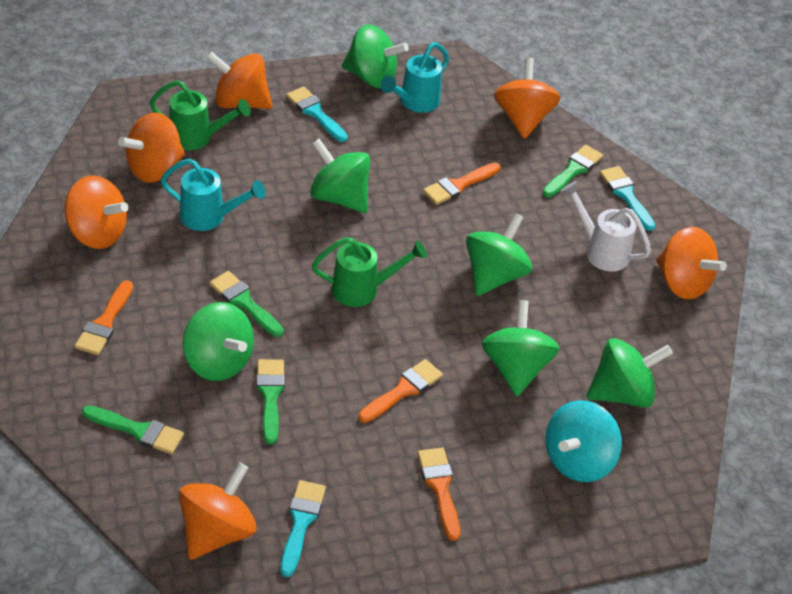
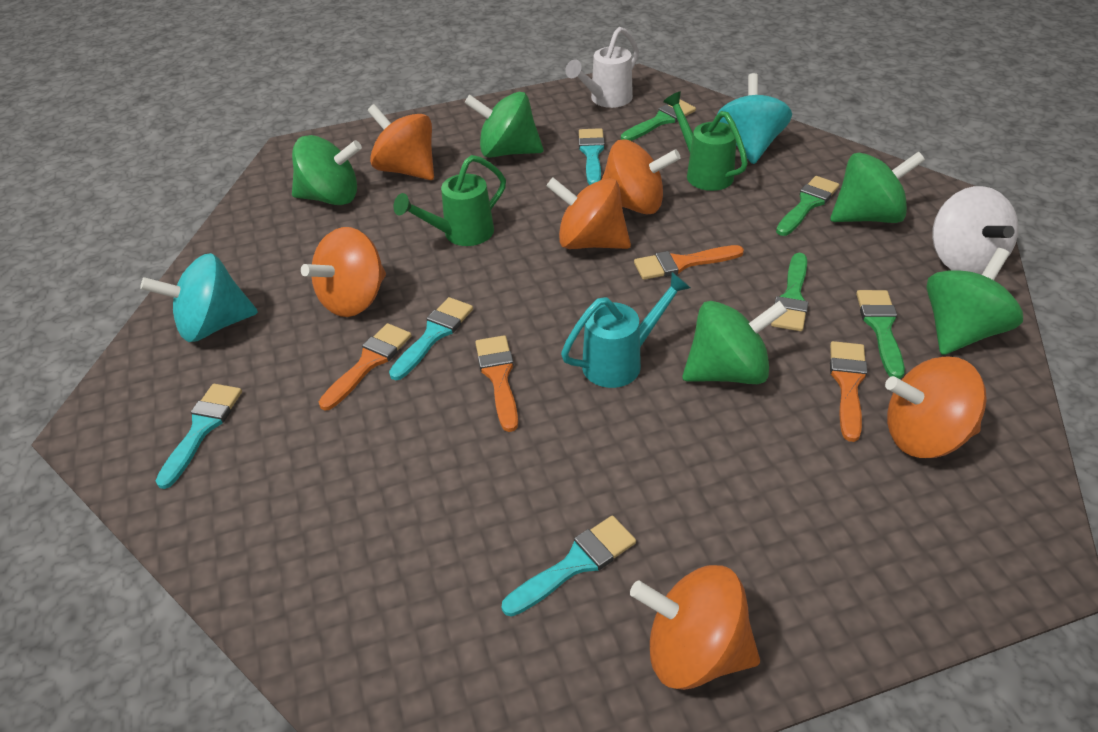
green spinning top: [183,302,254,381] [310,139,370,213] [342,24,409,88] [466,213,532,296] [482,300,559,396] [587,338,673,408] = 6 -> [292,135,362,205] [464,92,543,158] [682,301,787,384] [830,151,925,223] [926,248,1023,355] = 5
turquoise brush: [280,480,326,577] [286,87,348,142] [600,166,655,231] = 3 -> [156,384,242,489] [389,297,473,380] [502,516,636,617] [579,128,605,185] = 4
turquoise spinning top: [546,400,622,482] = 1 -> [140,253,258,342] [716,73,792,164] = 2
turquoise watering can: [160,159,266,231] [380,42,449,113] = 2 -> [561,272,691,388] = 1
white spinning top: none = 0 -> [932,186,1018,275] = 1

